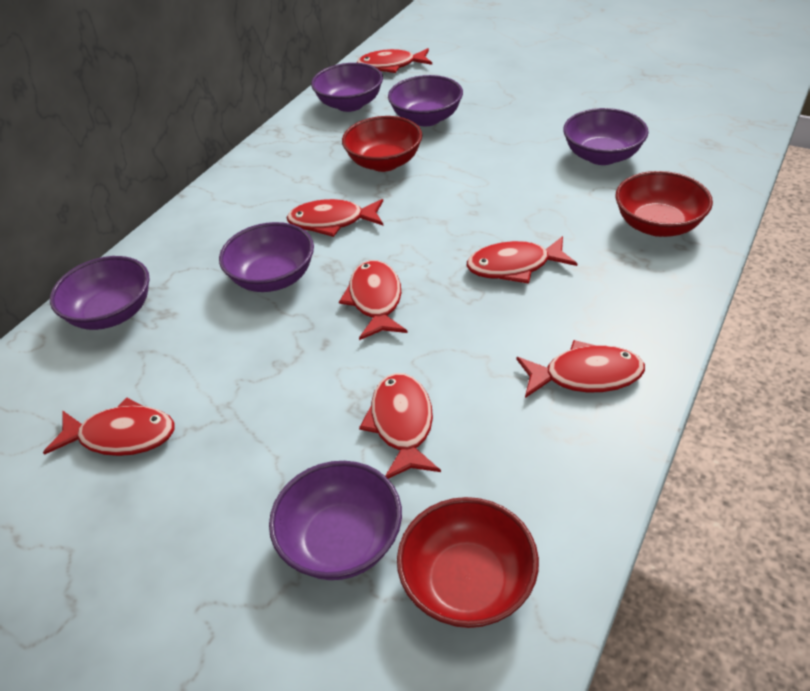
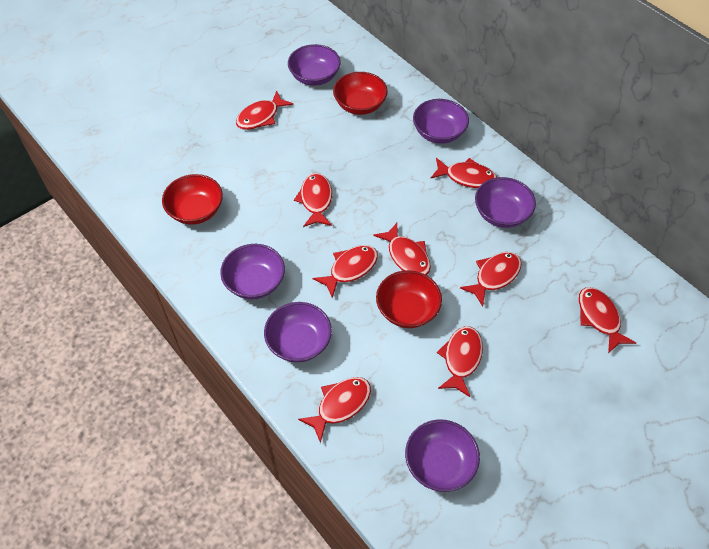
red fish: [43,397,175,456] [287,199,383,237] [339,260,408,340] [356,48,432,73] [359,373,441,479] [467,236,577,284] [516,340,645,398] = 7 -> [236,91,293,130] [294,173,332,227] [298,377,371,443] [313,245,378,298] [373,223,431,275] [430,158,497,188] [437,326,483,397] [460,252,522,307] [579,287,636,353] = 9

